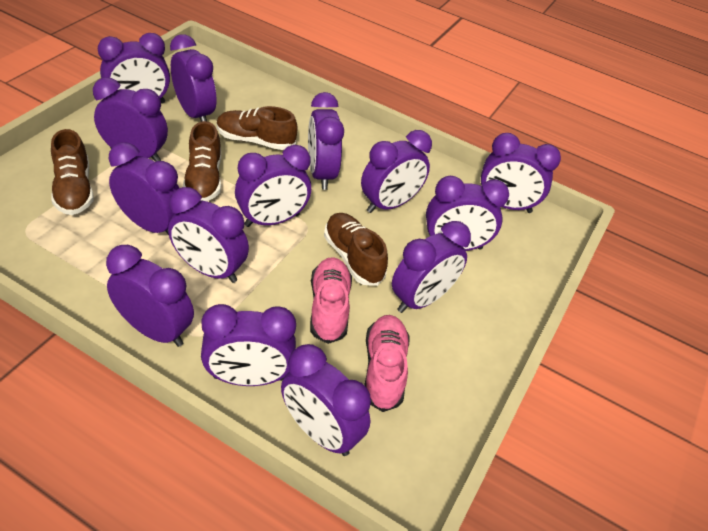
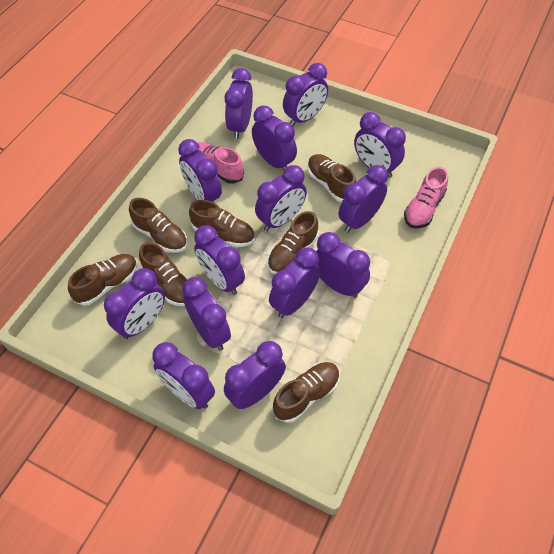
brown shoe: [51,129,94,215] [183,121,221,201] [217,106,298,150] [324,213,388,286] = 4 -> [68,254,138,306] [129,198,187,253] [139,242,187,306] [189,200,255,247] [267,211,319,274] [273,362,340,423] [307,154,356,202] = 7

